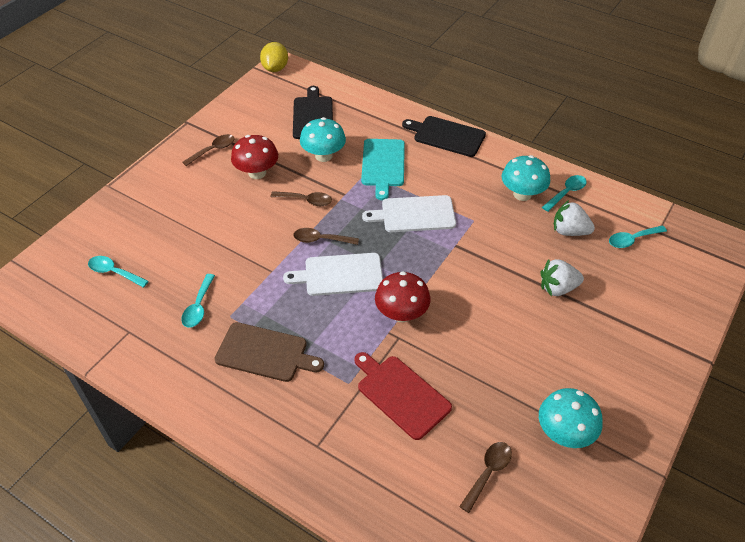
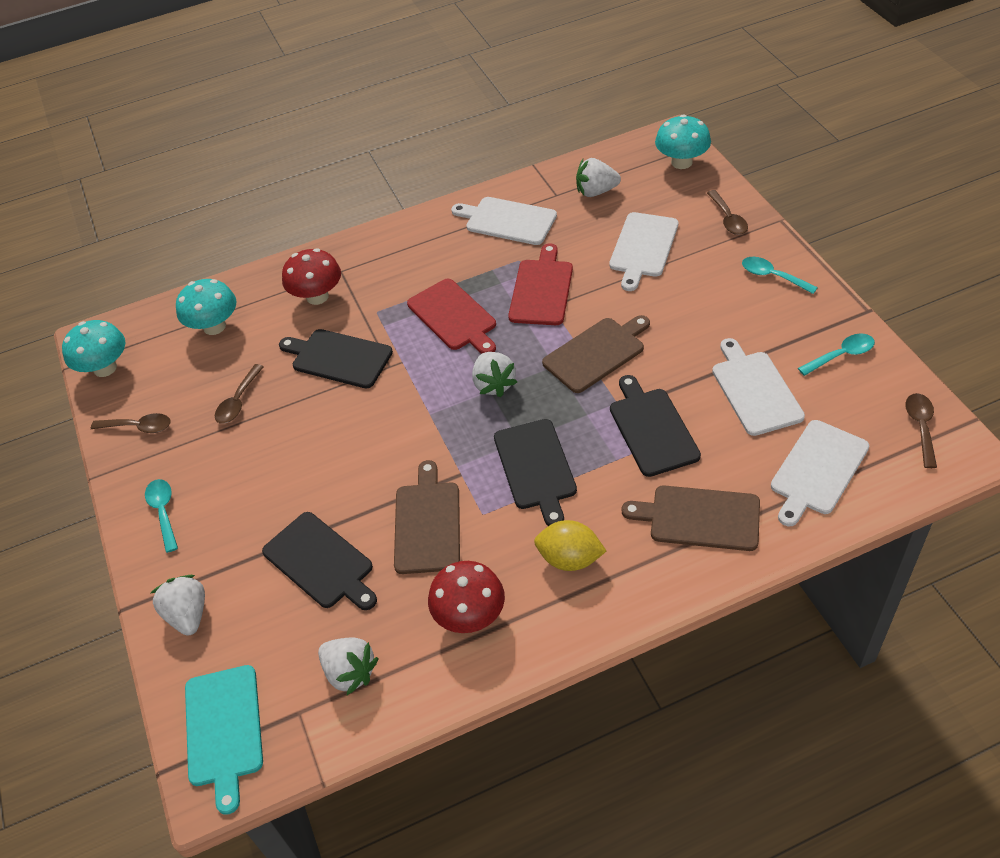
black cutting board: [293,86,333,139] [402,116,486,157] = 2 -> [262,512,377,610] [279,329,393,388] [494,419,577,526] [610,375,701,477] = 4
brown cutting board: [214,322,324,382] = 1 -> [394,460,460,574] [542,315,650,393] [622,485,760,551] = 3
red cutting board: [354,352,452,440] = 1 -> [407,279,496,354] [508,243,573,325] = 2
turquoise spoon: [88,256,149,288] [181,274,215,328] [542,175,587,212] [609,225,667,248] = 4 -> [145,479,178,553] [742,257,818,294] [798,333,875,376] = 3
white cutting board: [283,253,383,296] [362,195,456,232] = 2 -> [451,197,557,245] [609,212,679,291] [712,338,805,436] [771,420,869,526] = 4
white strawberry: [540,259,584,297] [554,200,595,236] = 2 -> [150,575,205,636] [318,637,379,695] [472,352,517,398] [576,158,621,197] = 4

